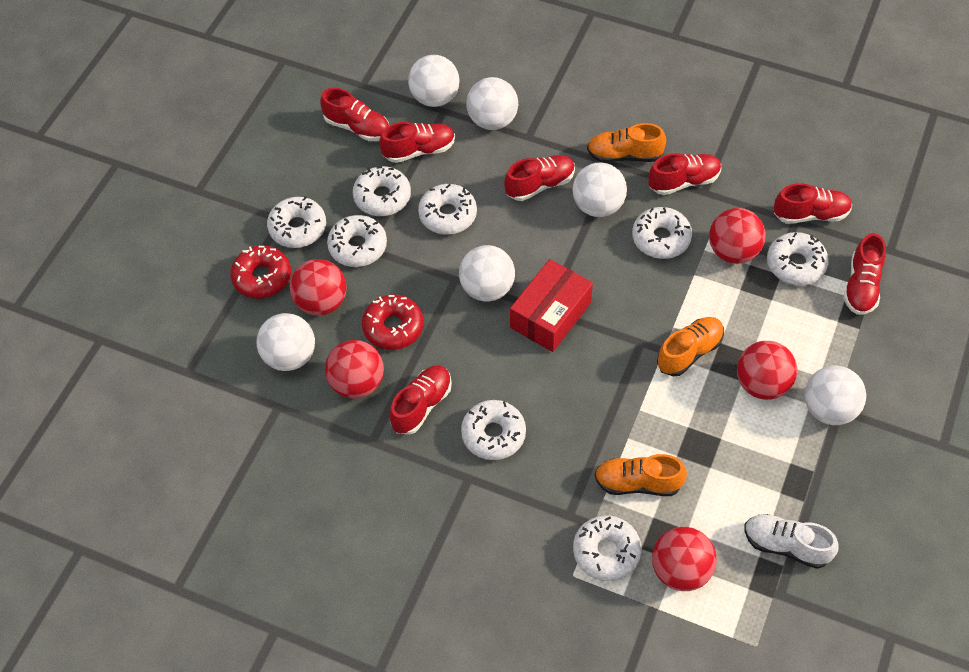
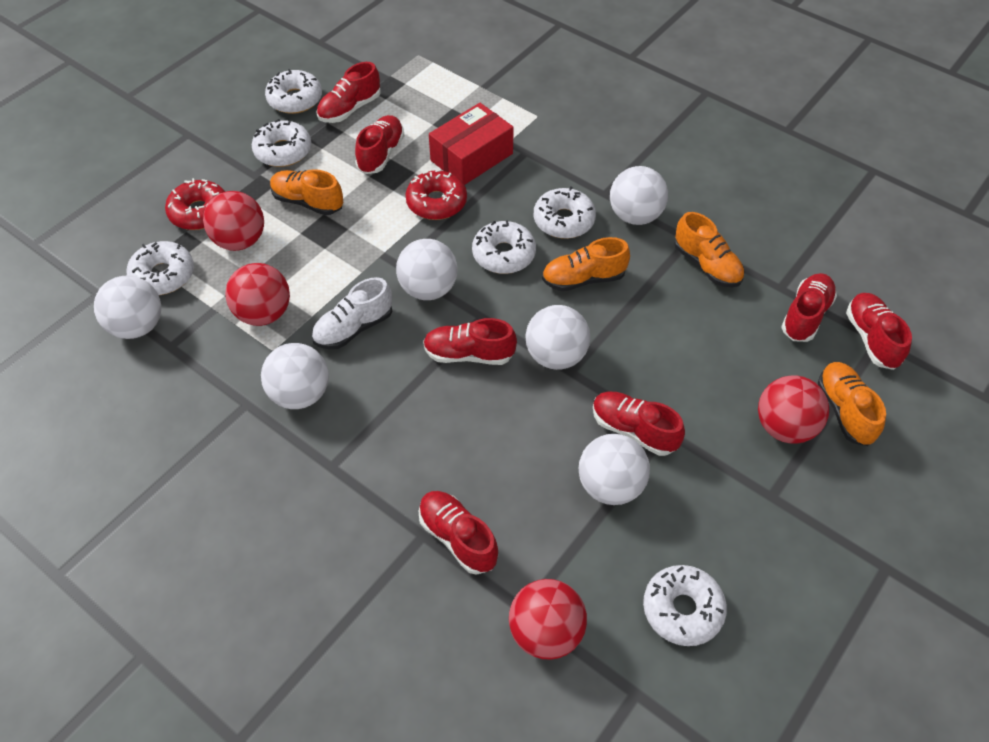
orange shoe: [587,123,666,163] [595,454,687,496] [657,317,724,376] = 3 -> [270,169,343,215] [542,237,630,291] [674,212,744,287] [818,362,886,446] = 4
red ball: [290,259,346,316] [325,340,384,399] [652,527,717,591] [709,208,766,264] [737,341,797,400] = 5 -> [203,191,264,251] [225,263,290,326] [509,579,587,660] [758,375,829,444] = 4
white donut: [267,196,326,248] [327,215,387,267] [353,166,411,216] [418,184,477,235] [461,400,526,460] [573,515,642,581] [632,207,692,259] [767,232,829,285] = 8 -> [127,241,194,295] [252,119,311,167] [265,69,322,114] [472,221,536,274] [534,187,596,239] [643,565,727,646] = 6

